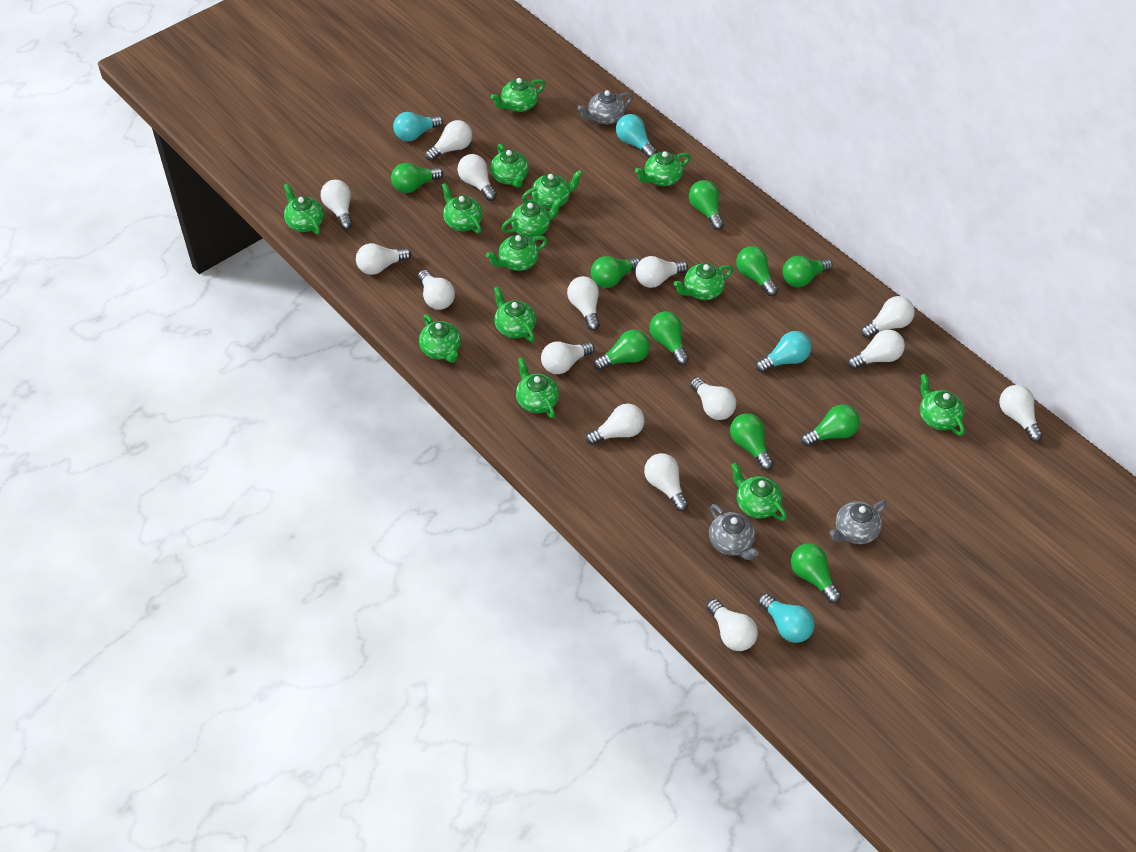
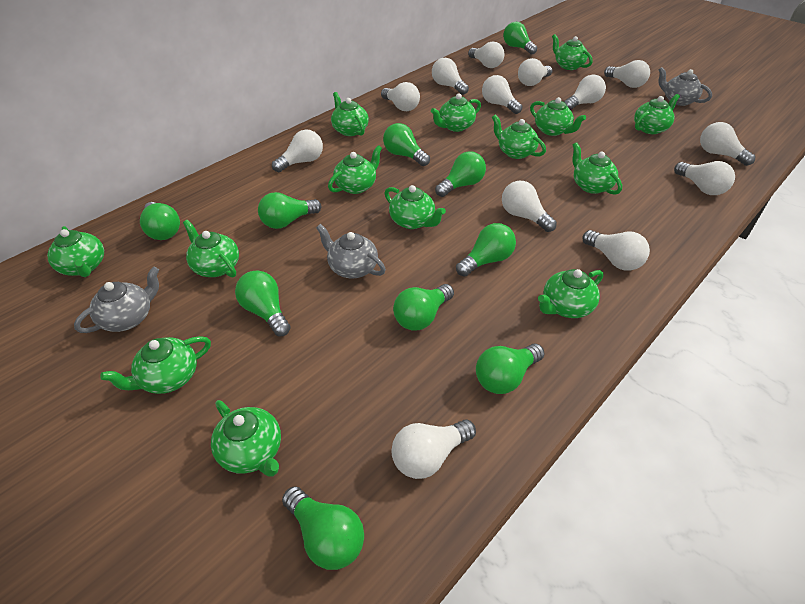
turquoise light bulb: [393,112,443,141] [616,114,657,158] [756,331,812,373] [758,594,815,643] = 4 -> none = 0
white light bulb: [321,180,353,230] [356,243,411,275] [418,270,455,310] [425,120,472,161] [458,154,497,201] [541,341,595,374] [567,276,600,331] [586,403,644,445] [635,256,688,288] [644,453,689,511] [690,377,736,420] [706,599,758,651] [848,329,905,369] [861,296,915,338] [999,385,1043,442] = 15 -> [272,130,323,172] [381,82,420,111] [391,419,476,479] [432,58,469,95] [468,41,504,68] [482,75,523,114] [502,181,557,232] [518,58,553,86] [564,75,606,110] [582,230,650,271] [604,60,650,88] [674,161,735,195] [700,122,755,166] = 13

